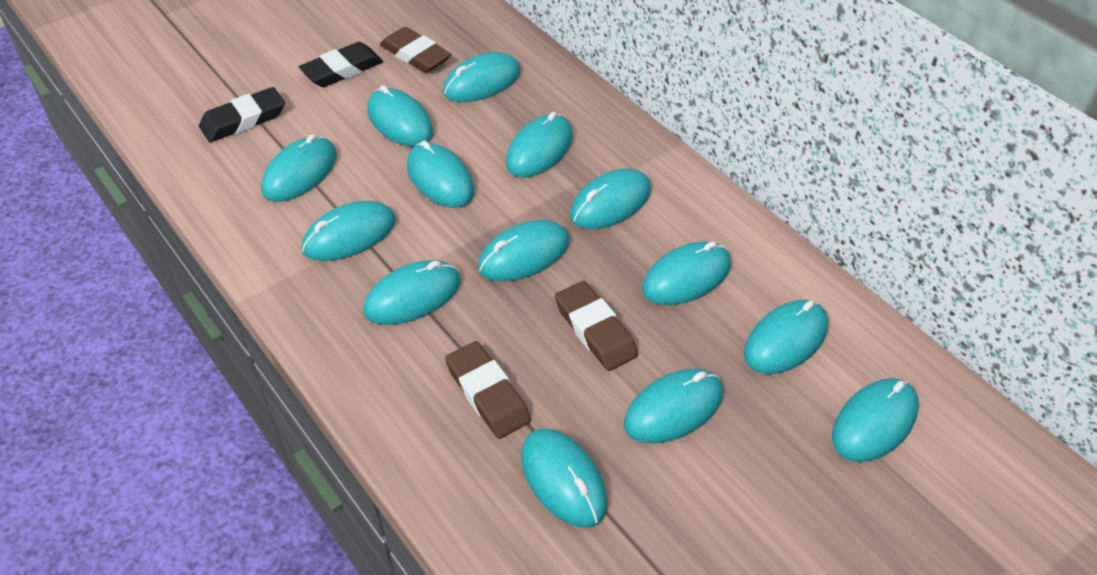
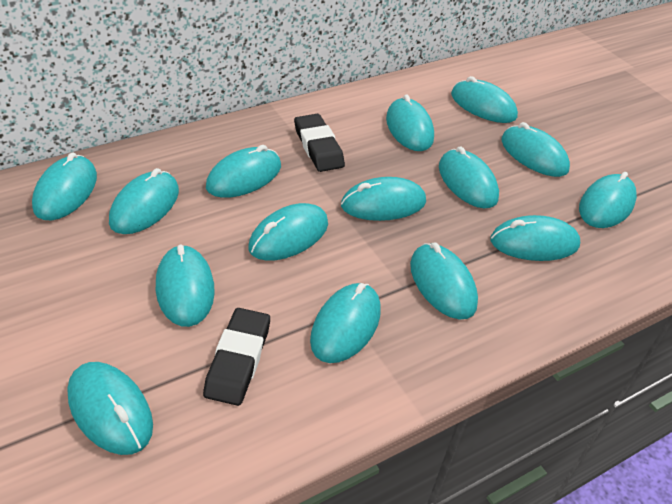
brown eraser: [380,27,452,73] [445,341,531,439] [555,281,638,371] = 3 -> none = 0
turquoise mouse: [261,134,337,202] [302,201,396,261] [363,260,461,325] [367,85,433,147] [407,140,474,208] [443,52,520,102] [478,220,569,281] [506,112,573,177] [521,429,607,528] [570,169,651,229] [624,369,723,443] [642,241,731,305] [744,300,828,374] [832,378,919,462] = 14 -> [32,152,97,220] [67,362,153,455] [109,168,179,234] [156,244,215,327] [206,145,281,198] [248,203,328,261] [310,283,381,363] [341,177,426,221] [386,94,434,151] [410,243,478,319] [439,146,499,208] [451,76,518,123] [490,215,580,261] [501,122,570,177] [579,172,637,228] = 15

